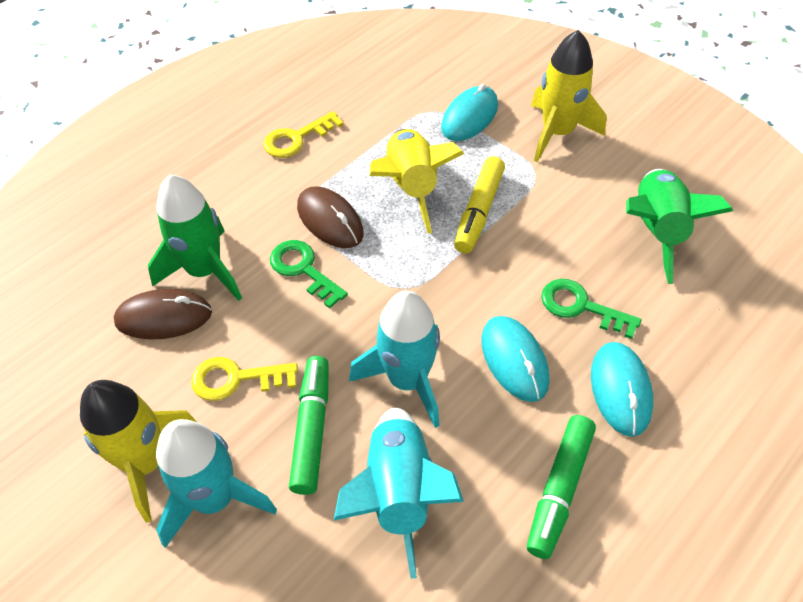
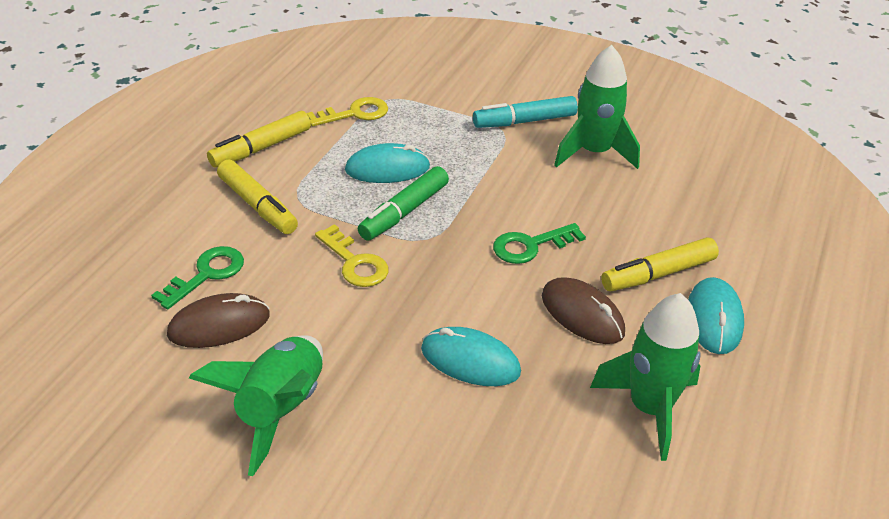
green marker: [289,356,329,495] [527,415,596,559] = 2 -> [358,166,449,241] = 1
green rocket: [148,175,242,301] [626,169,733,284] = 2 -> [189,335,323,476] [554,45,640,169] [590,293,701,461] = 3
turquoise marker: none = 0 -> [473,96,578,128] = 1
turquoise rocket: [156,419,277,548] [334,408,464,579] [349,291,440,428] = 3 -> none = 0
yellow marker: [454,156,505,253] = 1 -> [207,111,311,168] [217,160,298,234] [601,237,719,291] = 3
yellow rocket: [80,380,198,523] [370,129,465,234] [531,30,607,162] = 3 -> none = 0

